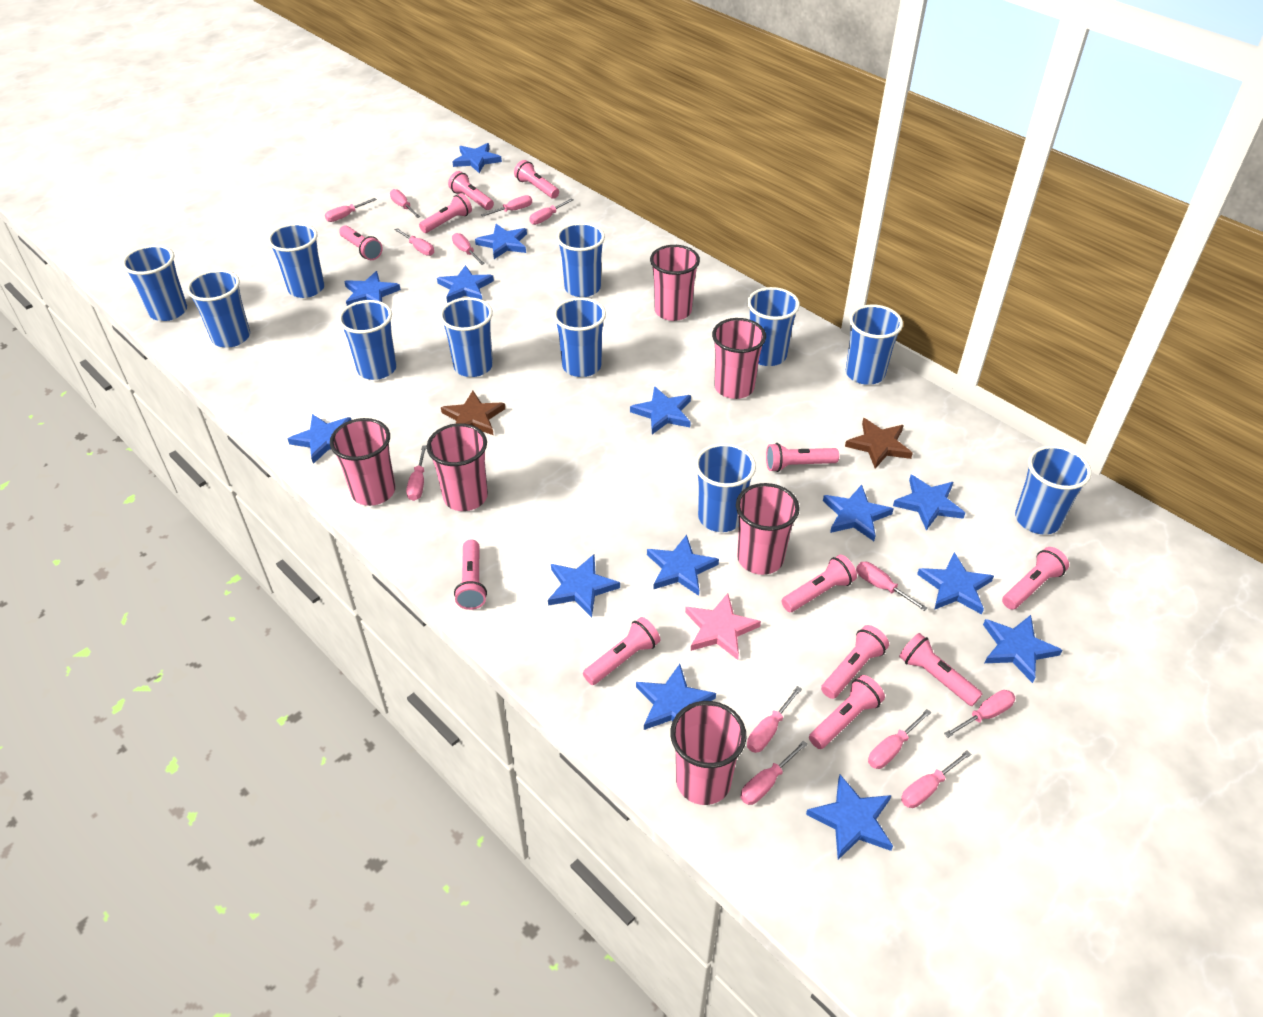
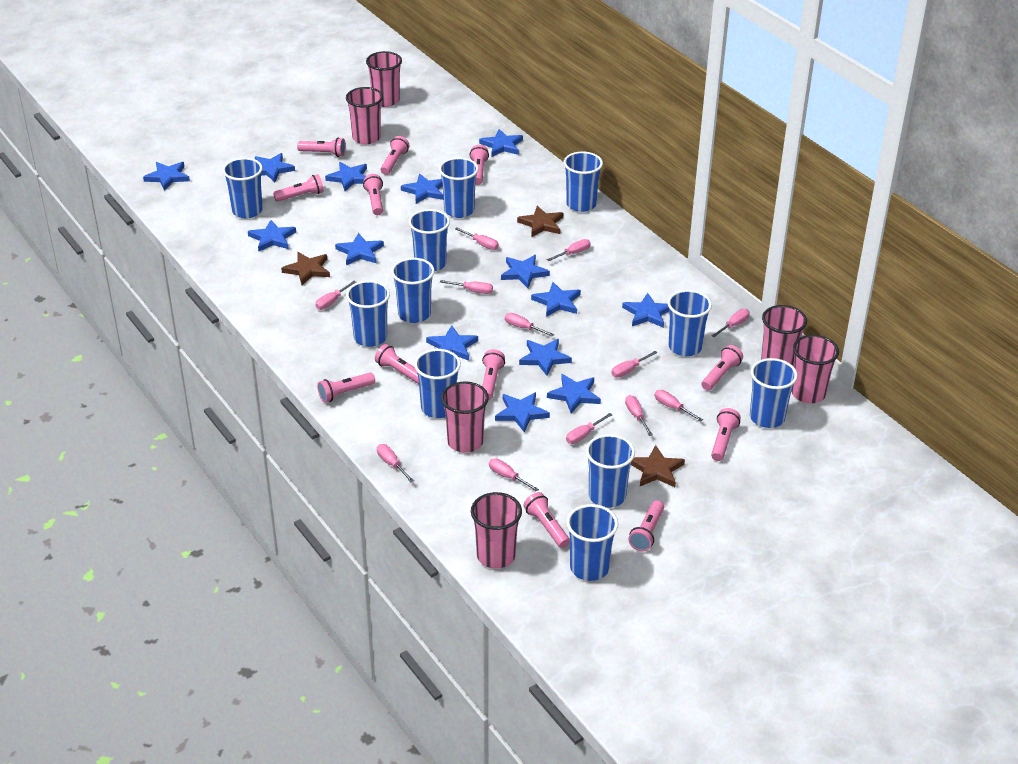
brown star: [441,391,505,435] [845,418,913,469] = 2 -> [281,252,330,285] [517,206,563,237] [631,445,685,487] = 3
pink screwdriver: [325,198,377,222] [390,189,420,218] [395,228,434,256] [406,446,427,501] [452,233,485,265] [481,195,532,217] [529,198,574,225] [740,740,808,805] [747,686,802,753] [856,562,928,611] [868,709,931,769] [901,750,971,808] [944,690,1016,738] = 13 -> [315,281,356,310] [377,444,414,482] [440,280,493,294] [455,228,499,250] [489,458,539,492] [505,313,554,336] [546,239,591,261] [566,413,612,444] [611,351,658,378] [625,395,653,436] [655,390,703,422] [711,309,750,337] = 12
pink star: [685,593,761,660] = 1 -> none = 0

